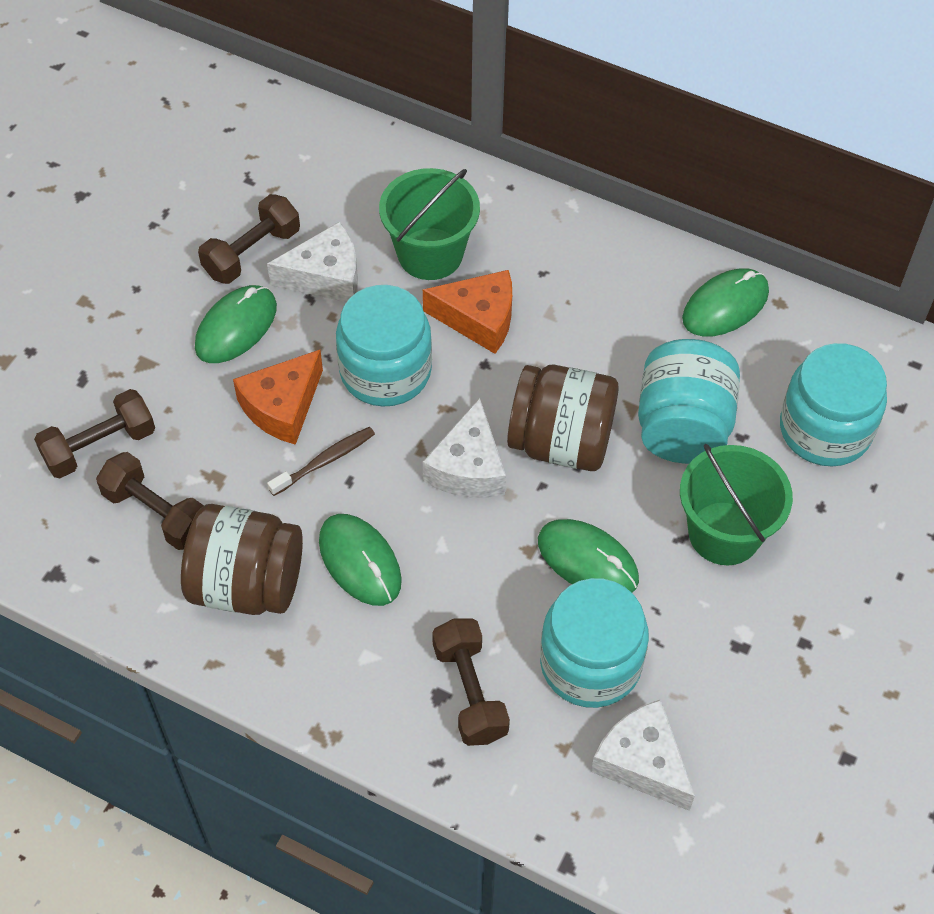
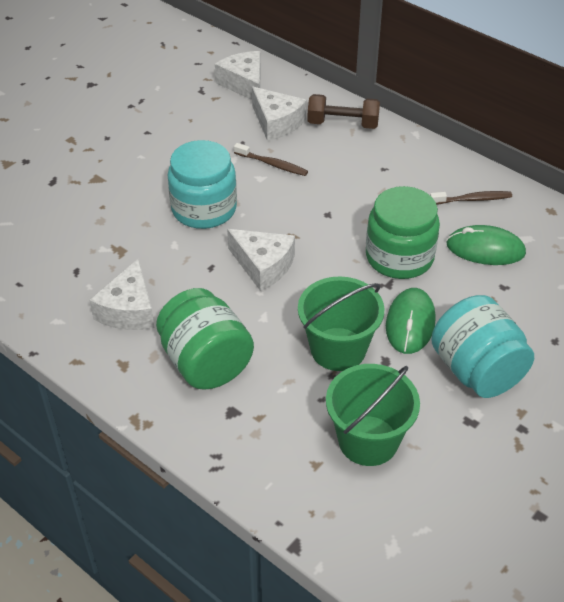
brown dumbbell: [34,389,155,478] [96,452,204,550] [198,194,300,284] [432,618,510,746] = 4 -> [307,94,380,129] = 1
brown jar: [181,504,303,615] [507,365,619,471] = 2 -> none = 0
brown toothbrush: [267,427,375,496] = 1 -> [234,143,308,176] [430,191,512,204] = 2
green jar: none = 0 -> [156,288,254,389] [366,186,440,279] = 2
green mouse: [195,285,277,363] [319,514,402,606] [538,519,639,593] [682,268,769,336] = 4 -> [386,288,436,354] [446,225,526,265] = 2
orange cheese: [233,350,323,445] [423,270,512,354] = 2 -> none = 0
turquoise jar: [336,285,432,407] [540,578,649,708] [638,339,740,464] [780,343,887,467] = 4 -> [167,140,237,229] [431,295,534,398] = 2
white cheese: [267,222,358,302] [423,398,506,498] [591,699,695,811] = 3 -> [89,258,155,330] [215,51,261,100] [227,229,295,291] [252,87,307,141] = 4

